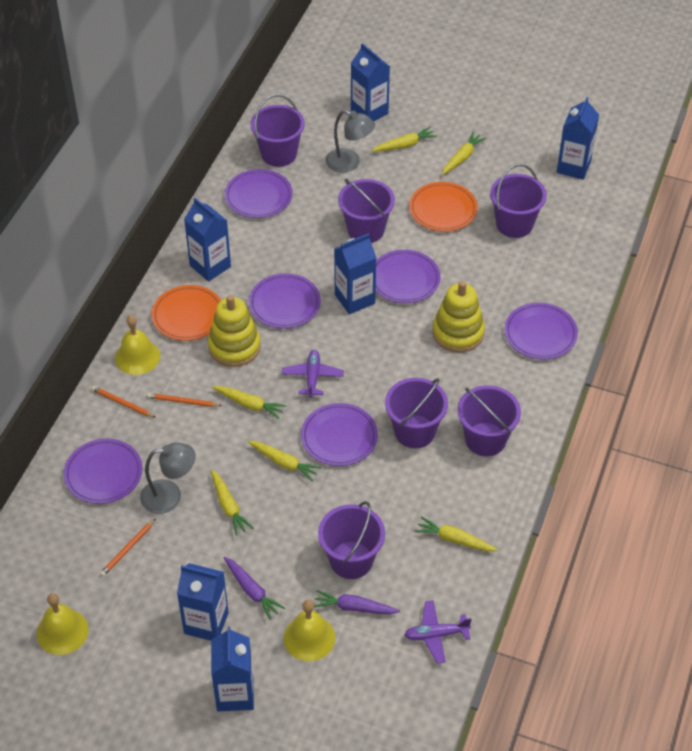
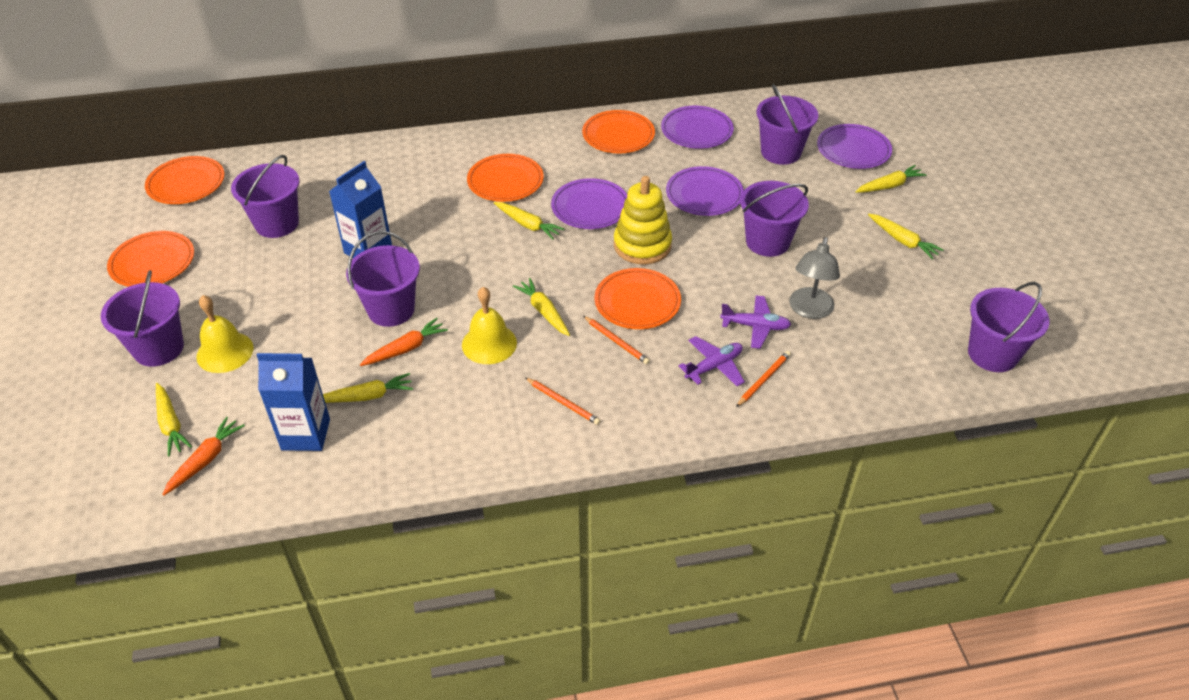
blue carton: [177,563,229,641] [184,198,231,281] [211,626,254,711] [334,233,377,314] [351,43,390,121] [557,97,599,180] = 6 -> [257,353,330,451] [329,161,392,258] = 2
grey lamp: [140,442,196,514] [325,110,375,172] = 2 -> [789,237,840,319] = 1
orange carrot: none = 0 -> [162,417,245,496] [360,318,448,366] = 2
orange plate: [152,285,221,341] [409,182,478,232] = 2 -> [107,231,194,287] [145,156,225,204] [467,154,544,202] [582,110,655,153] [595,268,681,329] = 5
purple carrot: [224,557,285,620] [314,590,400,614] = 2 -> none = 0
purple plate: [64,439,142,504] [225,169,293,218] [249,273,321,329] [301,403,378,466] [376,250,440,303] [505,303,578,359] = 6 -> [551,178,627,229] [661,106,734,149] [666,166,744,216] [817,124,892,169] = 4
yellow bell: [37,593,89,655] [115,315,160,375] [284,600,335,661] = 3 -> [196,295,254,373] [462,287,517,364] = 2
yellow stacking toy: [208,295,261,367] [432,281,485,352] = 2 -> [614,176,672,265] = 1

